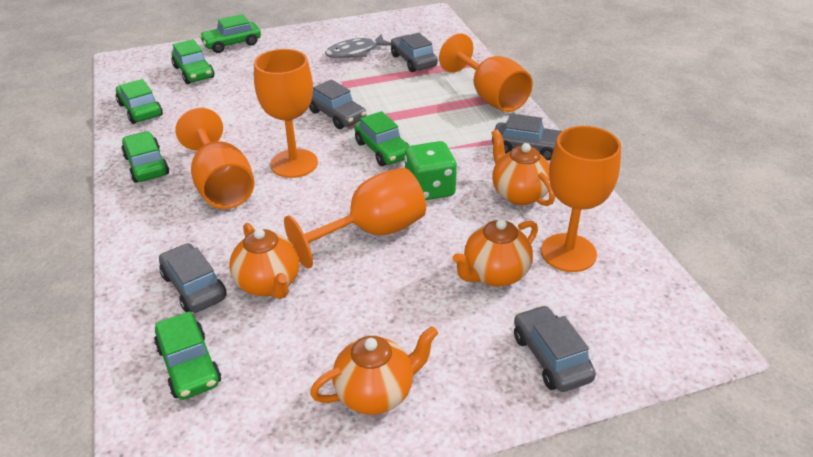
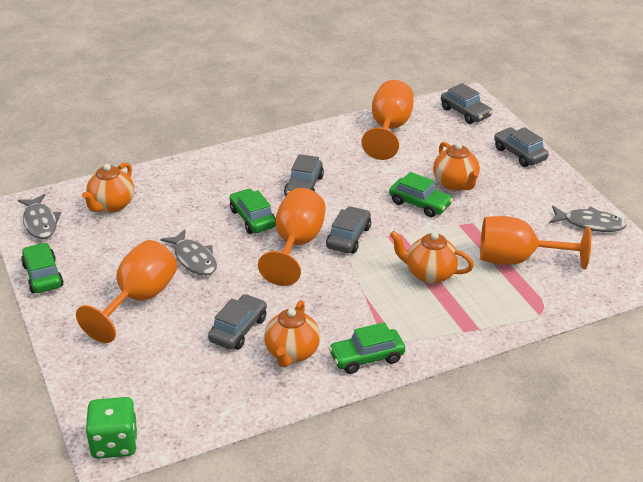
green car: [116,79,163,124] [121,131,169,183] [154,311,221,400] [171,39,214,84] [199,14,261,53] [354,111,409,166] = 6 -> [21,243,63,293] [230,189,276,234] [329,322,405,374] [389,172,453,217] = 4
grey fish: [325,34,391,58] = 1 -> [18,194,61,239] [160,229,217,276] [549,206,627,232] = 3
orange goblet: [176,108,255,209] [254,49,318,178] [284,167,426,269] [439,33,533,112] [541,126,621,272] = 5 -> [76,240,177,343] [258,188,326,286] [362,80,414,160] [480,216,591,269] = 4

